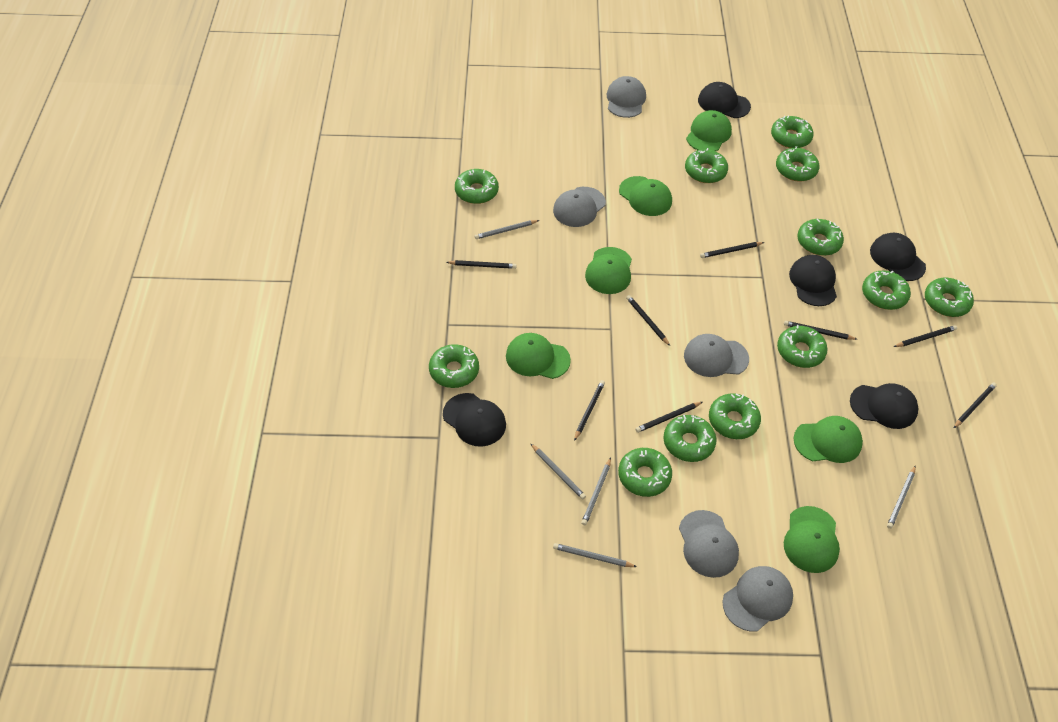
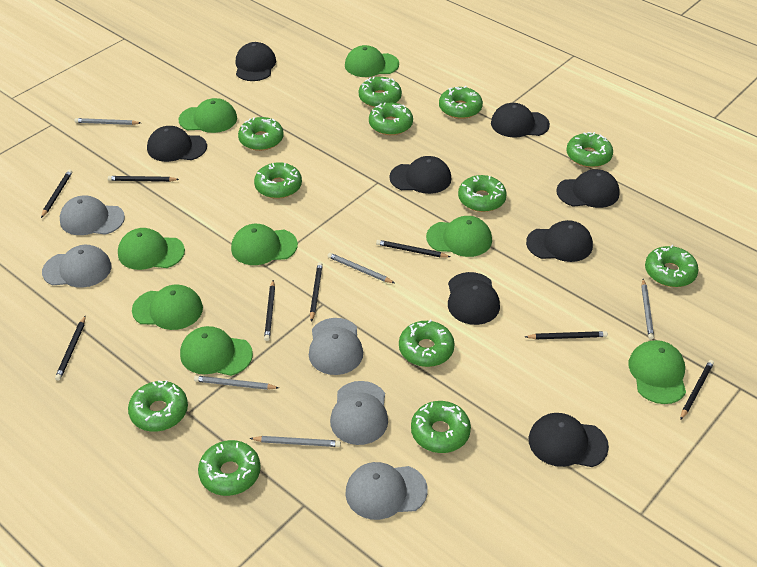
black cap: [443,393,506,447] [698,82,751,118] [789,255,837,306] [850,383,919,429] [870,233,926,281] = 5 -> [147,126,207,162] [236,42,276,81] [389,156,452,194] [448,272,500,325] [491,103,550,138] [526,220,593,262] [529,413,609,467] [556,169,620,208] = 8
green cap: [506,333,571,379] [585,247,632,294] [619,176,672,216] [686,110,732,151] [784,506,840,573] [793,416,863,463] = 6 -> [118,228,185,270] [132,284,203,330] [179,98,237,133] [180,326,253,376] [231,224,298,265] [345,45,399,77] [426,216,492,257] [629,340,686,404] = 8

